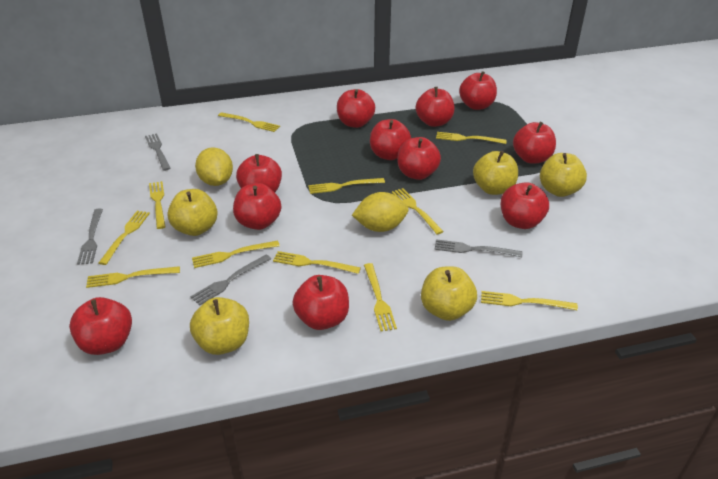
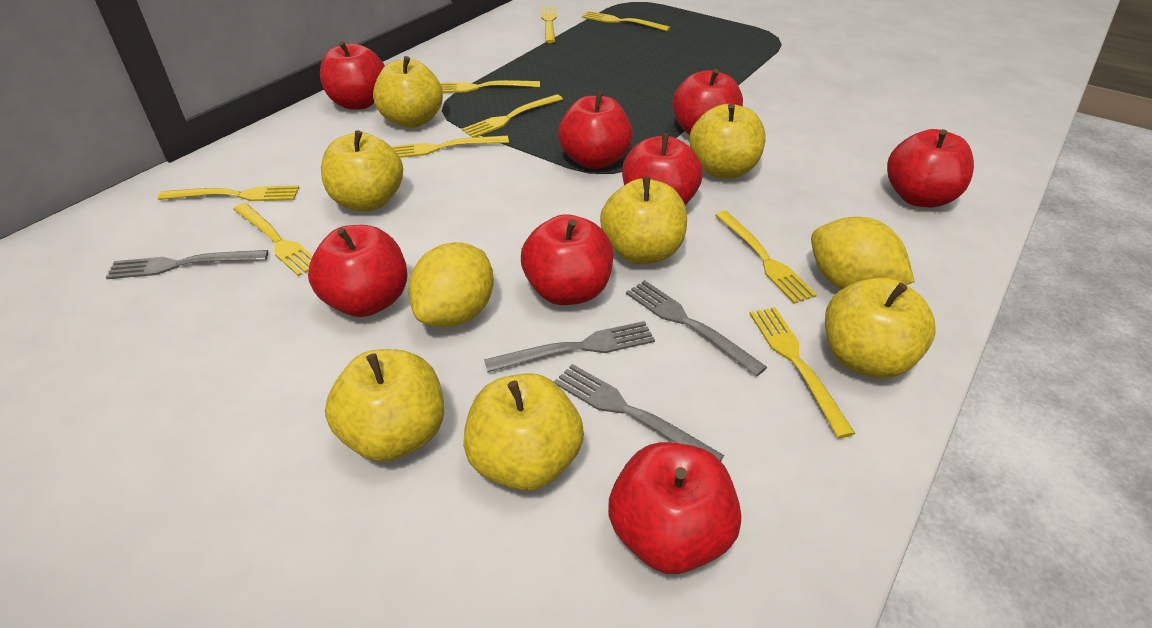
red apple: [69,297,132,355] [233,183,281,230] [236,154,282,192] [293,275,349,330] [337,89,375,128] [370,119,411,160] [397,137,441,180] [416,87,455,127] [459,71,497,110] [501,182,549,229] [513,122,556,164] = 11 -> [308,225,407,317] [320,41,385,110] [521,214,613,305] [558,92,633,169] [608,442,741,574] [622,133,702,205] [672,69,743,136] [887,129,974,207] = 8
yellow apple: [167,189,218,236] [190,297,249,355] [421,266,477,321] [473,151,518,195] [540,153,587,197] = 5 -> [321,130,403,211] [325,349,444,462] [373,56,443,128] [463,373,584,491] [600,177,687,264] [690,103,766,178] [825,278,936,378] = 7
yellow fork: [86,266,180,288] [99,211,150,265] [149,181,166,229] [192,240,280,268] [218,112,280,132] [273,251,361,274] [308,178,385,194] [364,263,397,332] [392,188,444,235] [436,132,507,144] [481,291,578,310] = 11 -> [158,186,299,201] [233,203,313,276] [391,136,509,158] [440,80,540,93] [462,94,563,138] [541,6,557,43] [582,11,670,31] [715,211,817,304] [749,307,855,438] = 9

